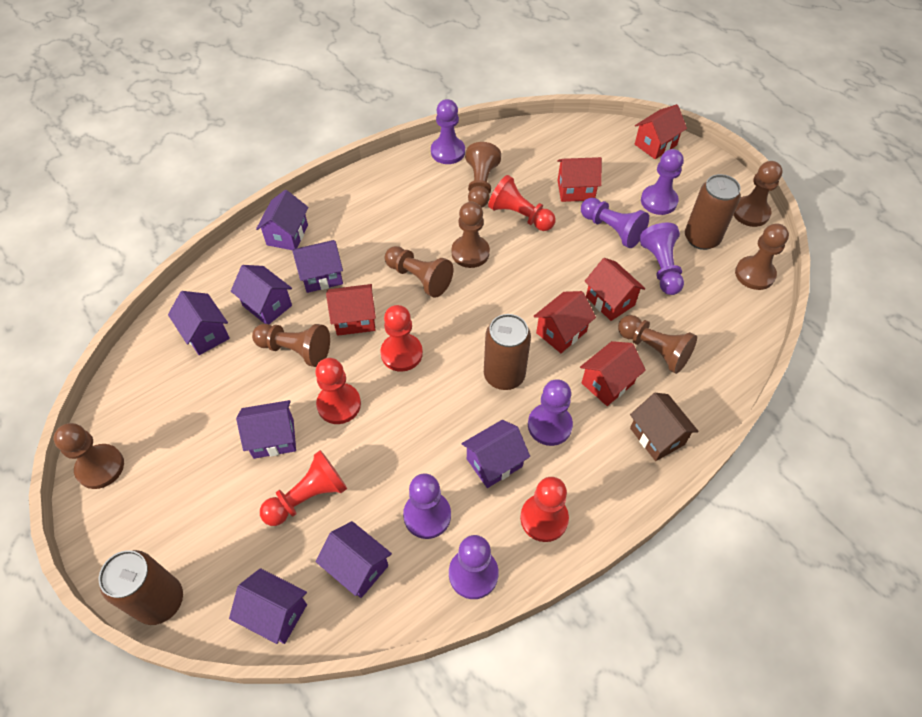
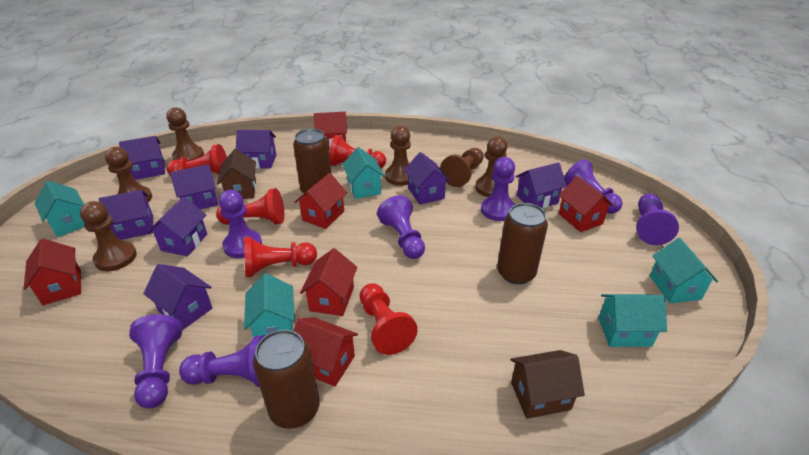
brown house: [630,393,699,461] = 1 -> [217,149,256,199] [510,350,585,419] = 2
brown pawn: [54,423,124,489] [252,324,330,367] [385,246,453,298] [451,202,490,268] [465,142,501,208] [618,315,697,374] [734,161,783,227] [735,223,789,290] = 8 -> [80,201,137,271] [105,147,152,202] [166,107,204,161] [385,126,411,186] [440,148,484,187] [475,137,509,197] = 6
turquoise house: none = 0 -> [34,181,85,237] [244,273,295,337] [342,147,385,199] [598,294,667,347] [650,238,718,304] = 5

